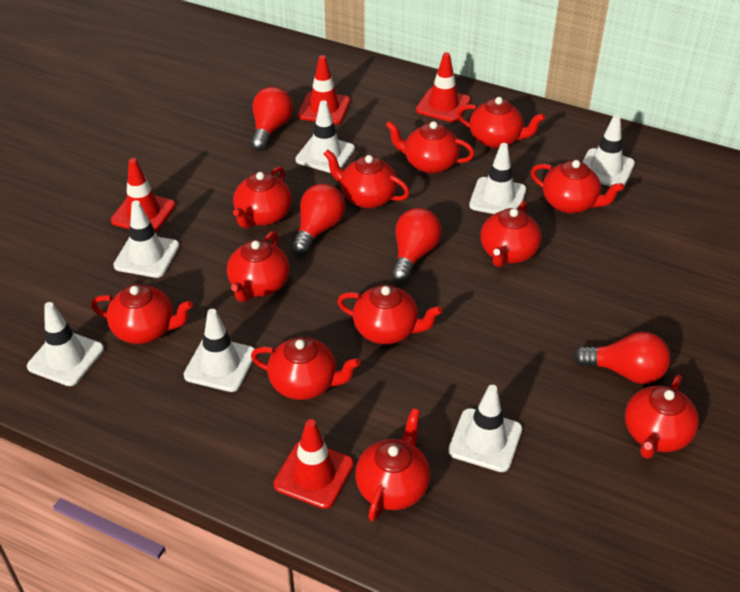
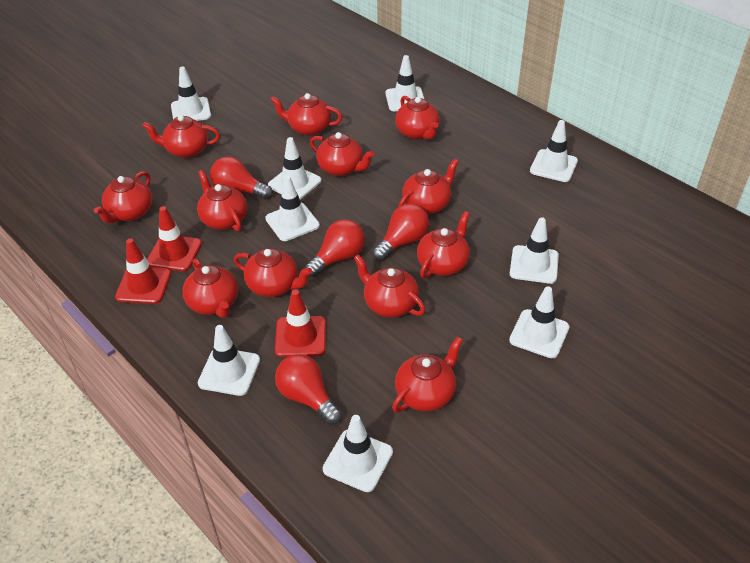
red traffic cone: [111,158,176,233] [273,419,354,509] [298,55,350,124] [416,52,471,122] = 4 -> [115,238,171,304] [147,206,202,271] [275,290,326,357] = 3
white traffic cone: [27,302,104,386] [113,200,179,278] [184,309,255,392] [296,100,355,173] [448,385,522,472] [469,143,526,214] [582,114,635,187] = 7 -> [171,67,211,121] [198,325,260,396] [265,176,320,241] [268,137,322,200] [323,415,393,492] [385,55,424,111] [509,286,570,358] [510,217,559,284] [530,120,578,182] = 9

